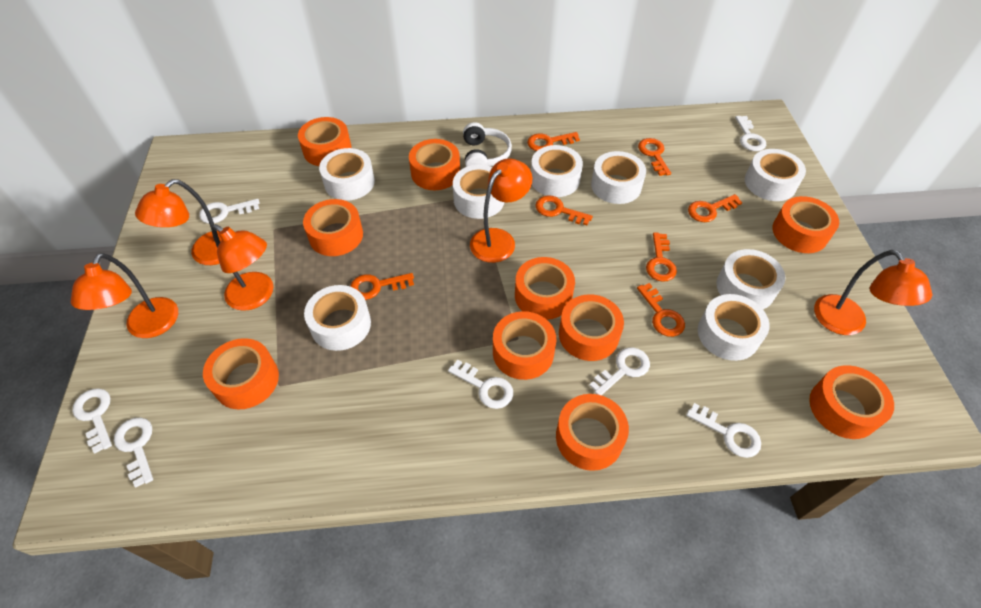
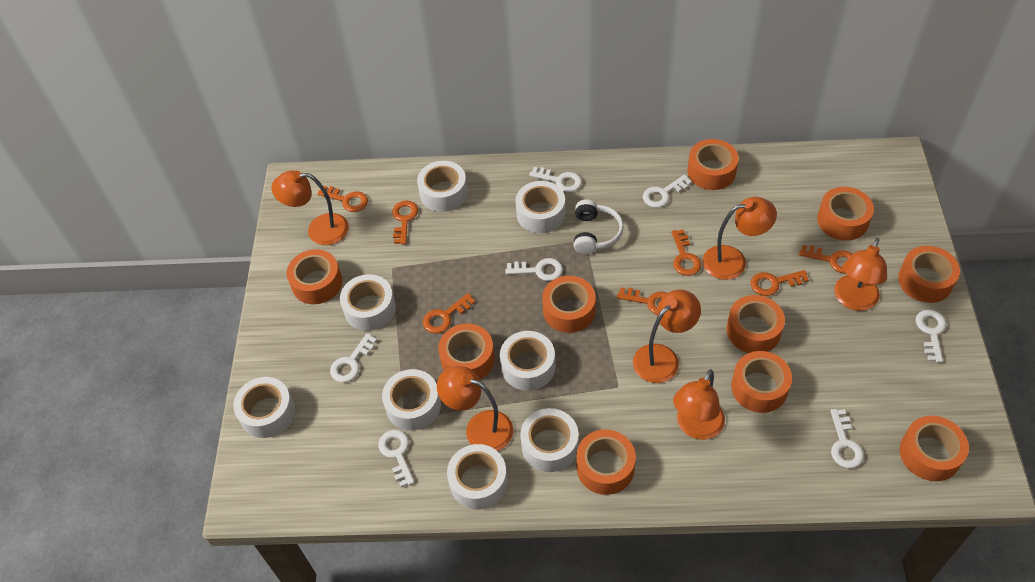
orange lamp: [71,253,178,338] [135,179,222,265] [211,224,274,311] [470,158,532,263] [814,250,932,335] = 5 -> [271,171,349,245] [437,366,513,451] [633,289,701,383] [673,370,725,440] [702,197,777,280] [834,238,887,311] = 6

